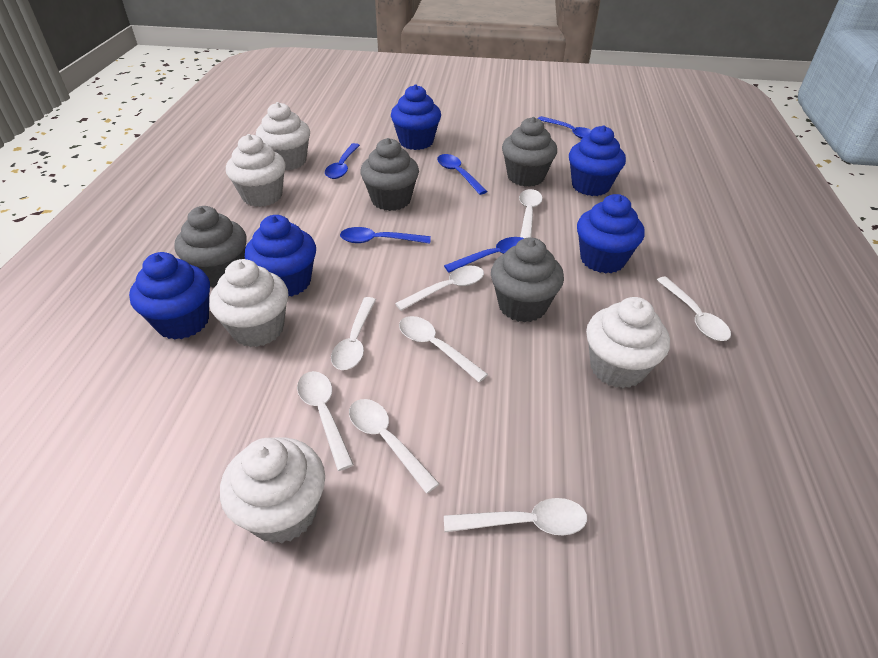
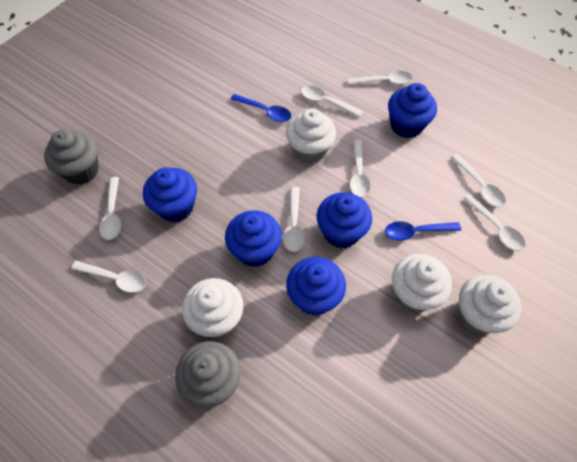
blue spoon: [325,143,360,179] [340,227,431,244] [437,154,488,195] [444,237,524,272] [537,116,591,139] = 5 -> [231,94,291,122] [385,221,461,241] = 2
grey cupcake: [174,206,246,288] [360,138,419,211] [491,237,564,322] [502,117,557,187] = 4 -> [44,130,99,185] [175,341,241,408] = 2
white cupcake: [209,259,288,347] [220,437,325,544] [226,134,286,207] [256,102,310,170] [586,297,670,388] = 5 -> [182,278,244,338] [286,109,336,164] [392,254,452,312] [458,275,521,334] = 4

